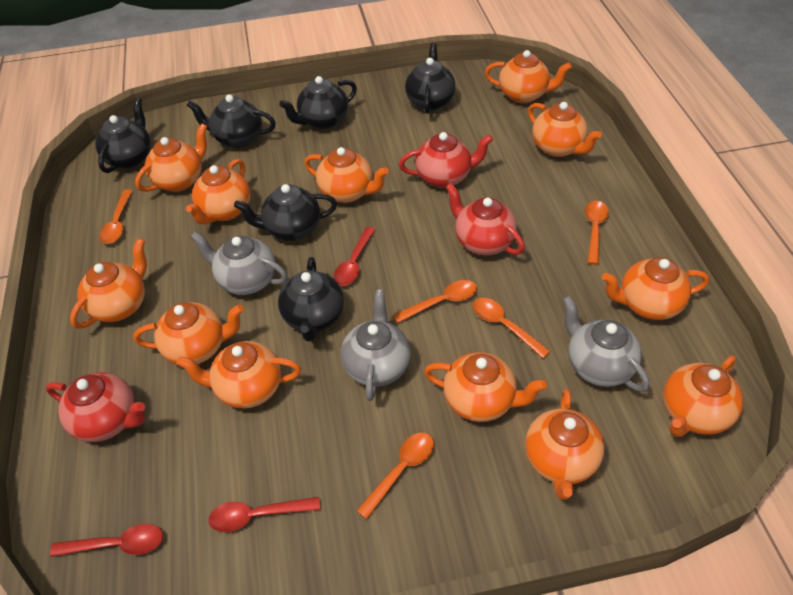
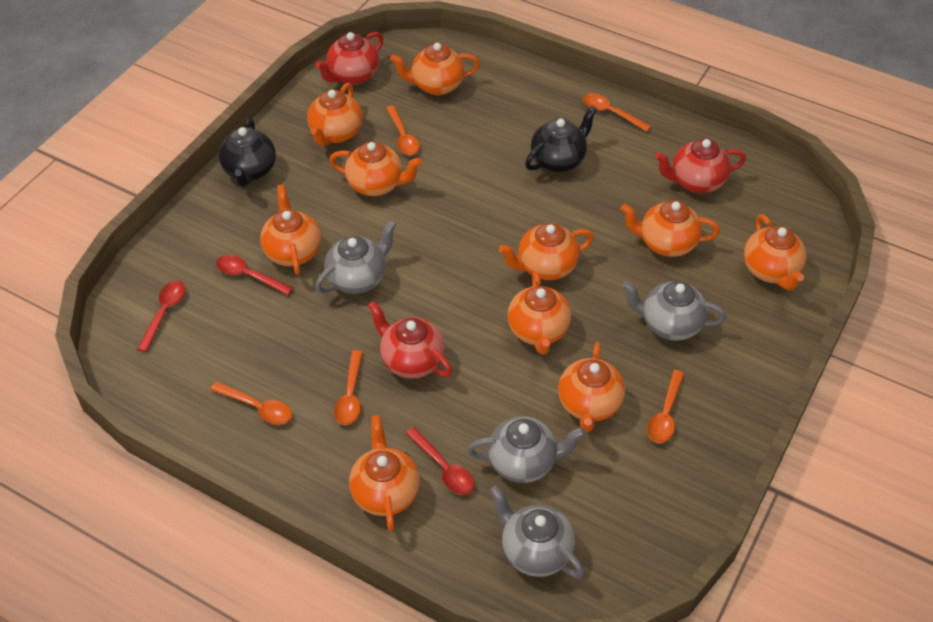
black teapot: [95,98,151,173] [187,94,276,148] [234,184,337,241] [278,257,344,342] [279,76,357,129] [405,43,456,113] = 6 -> [218,117,276,187] [525,106,597,172] = 2
grey teapot: [191,232,288,295] [341,289,411,401] [562,296,650,392] = 3 -> [315,220,396,294] [467,416,585,483] [490,485,584,579] [622,281,727,341] = 4
orange teapot: [70,238,147,329] [133,302,244,365] [135,123,208,192] [176,341,301,408] [186,159,250,225] [304,147,389,203] [424,352,547,422] [485,50,572,103] [525,389,604,500] [528,102,602,157] [602,257,709,320] [663,355,743,437] = 12 -> [260,184,321,275] [307,83,363,146] [329,142,422,196] [349,415,420,531] [390,43,480,95] [499,223,594,280] [508,271,571,355] [558,342,625,432] [621,200,720,257] [744,214,807,290] = 10

